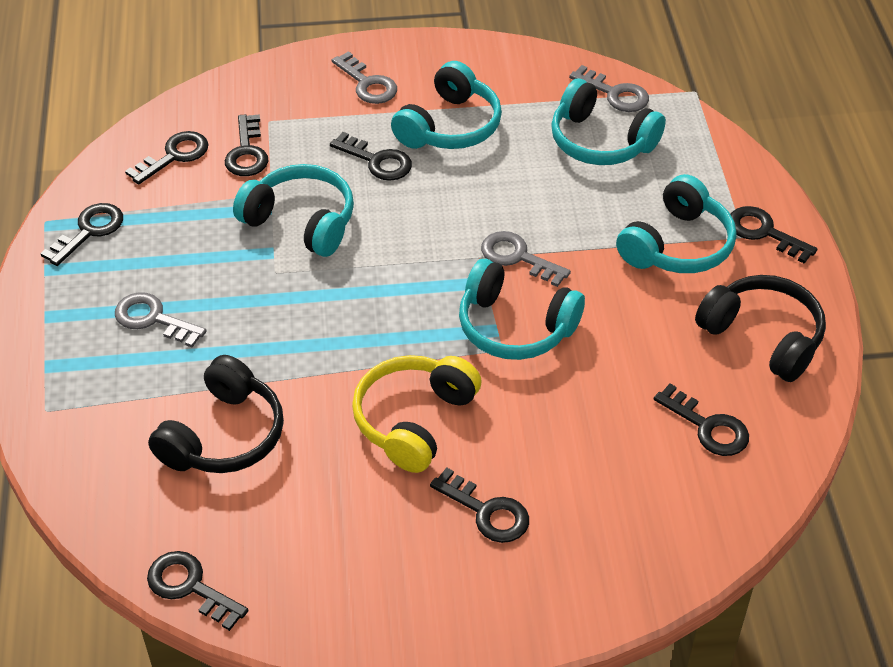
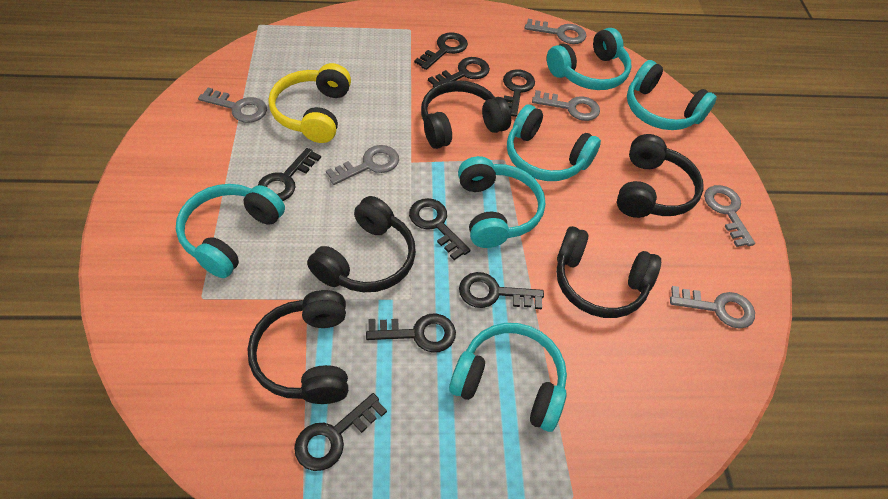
black headphones: [148,355,284,473] [695,275,826,382] = 2 -> [247,290,348,404] [307,196,416,292] [421,80,511,149] [556,226,661,318] [617,134,704,218] = 5
grey key: [115,292,207,347] [332,51,397,104] [481,231,571,287] [569,65,649,112] = 4 -> [198,88,267,123] [326,145,399,185] [525,19,586,44] [532,90,600,121] [670,286,755,329] [704,185,755,247] = 6
turquoise headphones: [233,164,354,257] [391,61,502,149] [459,258,585,360] [551,79,666,165] [616,174,736,273] = 5 -> [176,184,285,278] [449,323,567,432] [458,156,545,248] [507,105,601,181] [547,28,631,90] [627,60,717,130] = 6

